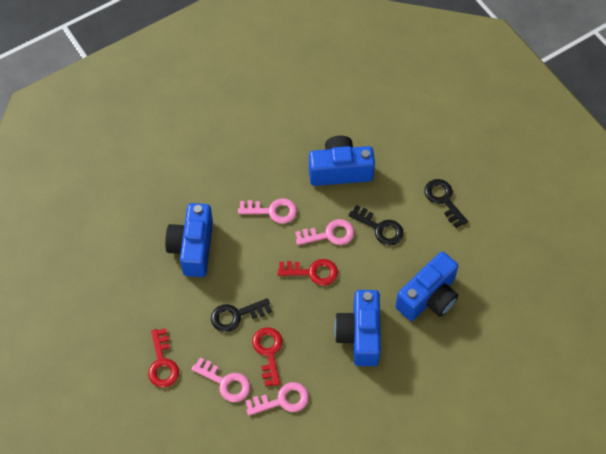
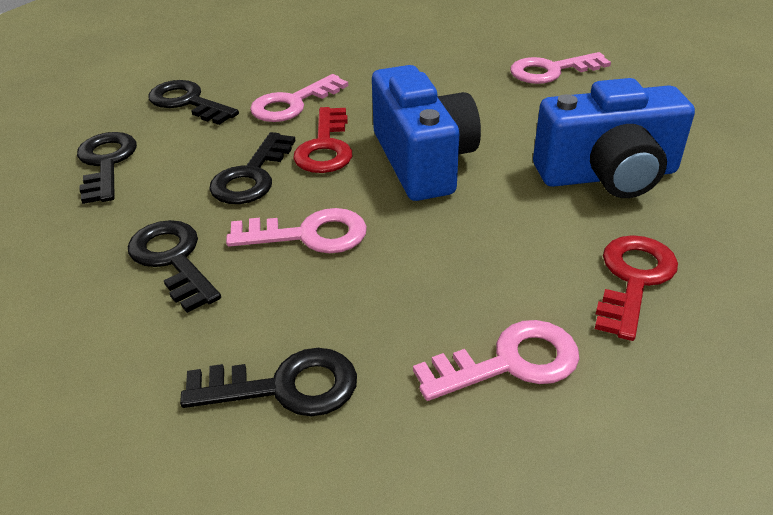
black key: [211,298,272,332] [349,205,404,246] [424,179,468,228] = 3 -> [77,132,137,204] [128,220,221,313] [148,80,239,125] [180,348,357,416] [209,132,295,204] = 5
blue camera: [165,203,213,277] [309,136,375,186] [334,290,381,366] [395,252,459,321] = 4 -> [372,65,481,201] [533,78,695,198] = 2
red key: [148,328,179,388] [252,327,283,387] [277,259,338,285] = 3 -> [293,107,352,173] [595,235,678,341] = 2

